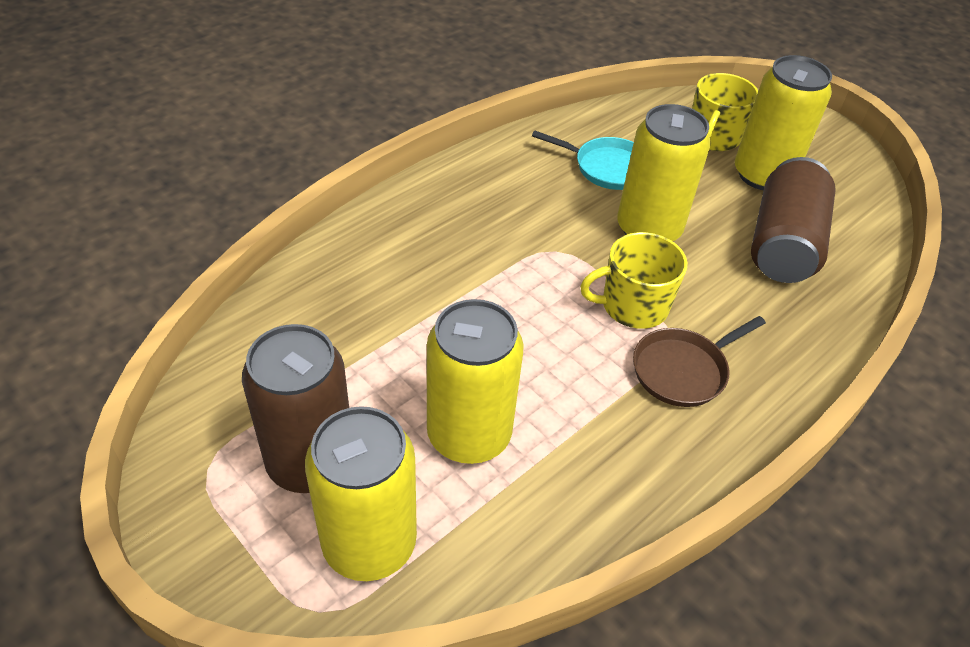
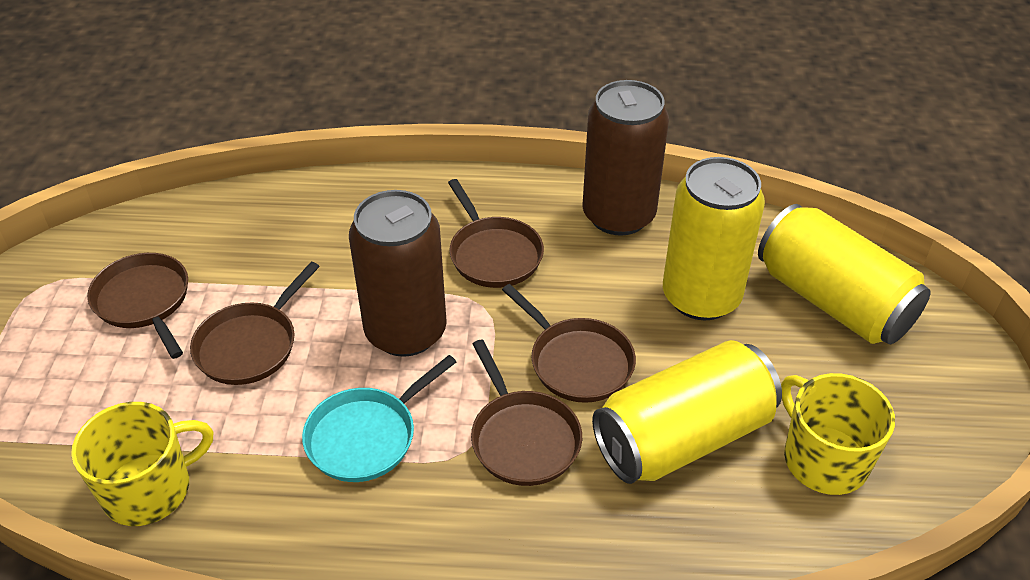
brown pan: [633,316,766,407] = 1 -> [87,253,188,359] [190,262,320,385] [448,179,544,288] [471,339,582,486] [502,284,636,403] = 5
yellow can: [305,406,417,581] [427,299,524,464] [617,104,711,241] [735,55,832,190] = 4 -> [592,340,782,484] [663,157,765,320] [758,204,931,344] = 3

